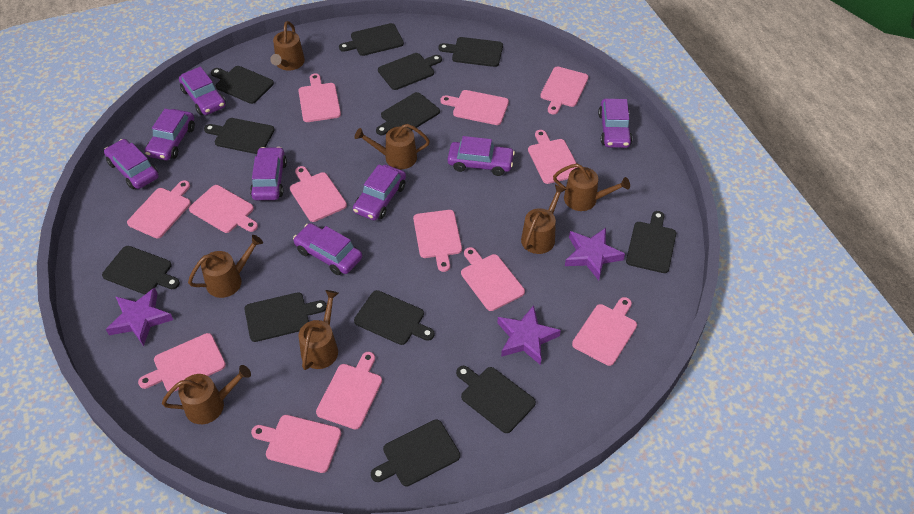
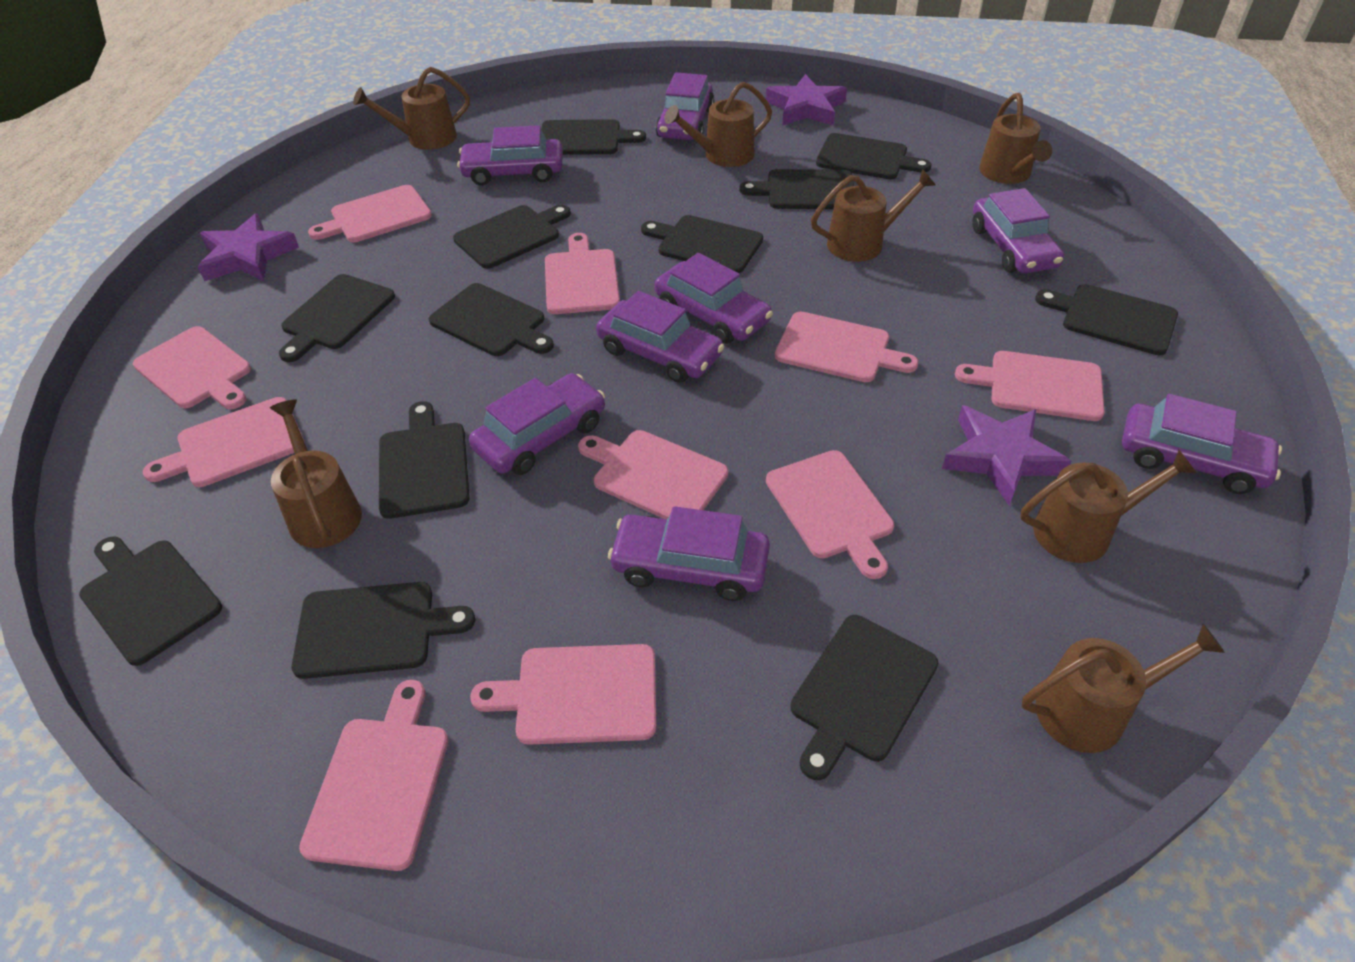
pink cutting board: [127,180,191,238] [138,333,226,391] [189,185,258,233] [251,415,341,473] [290,166,347,222] [298,73,341,122] [316,352,382,430] [413,210,462,272] [440,90,509,125] [461,247,525,311] [528,130,578,184] [540,67,589,114] [572,297,637,366] = 13 -> [133,326,251,409] [143,397,305,487] [299,680,448,871] [308,185,432,242] [470,644,656,745] [545,233,620,314] [578,430,728,519] [766,450,894,579] [775,311,918,382] [955,351,1105,421] = 10

